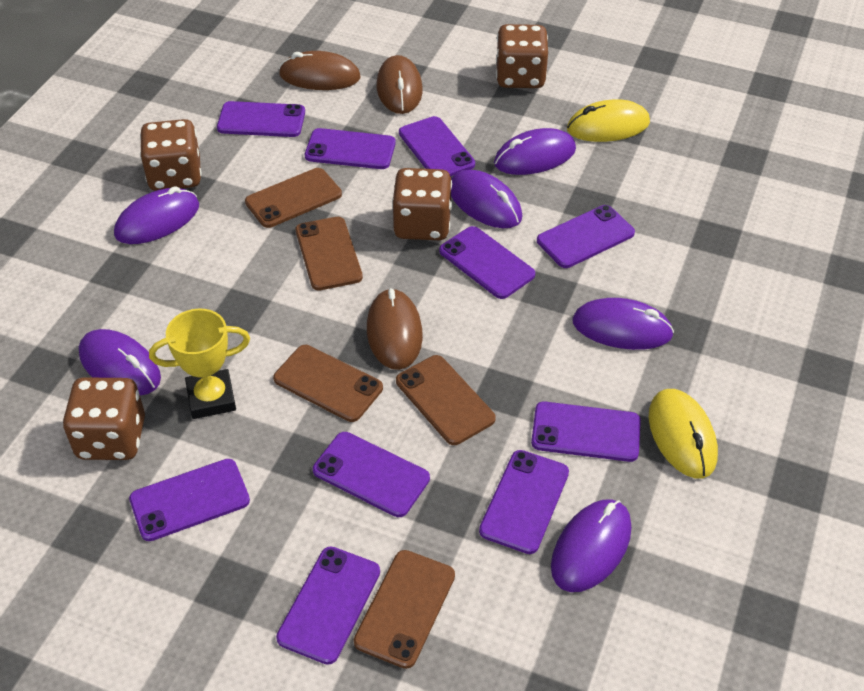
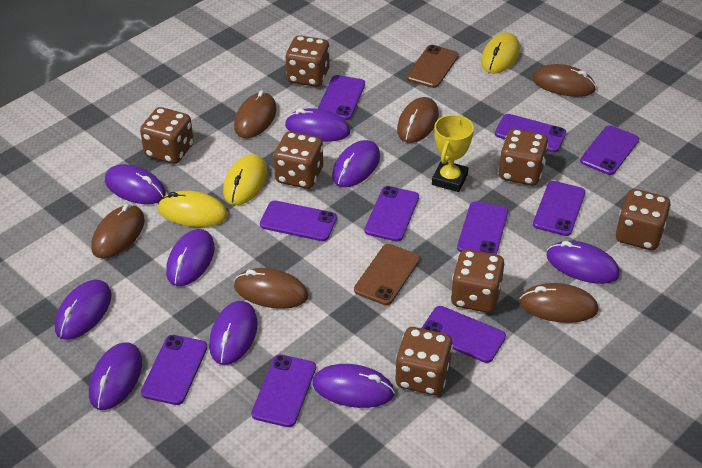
brown dice: [63,377,145,460] [140,119,202,191] [392,168,452,240] [496,24,548,88] = 4 -> [140,107,194,164] [274,131,323,189] [285,35,330,87] [395,327,453,395] [451,249,504,313] [498,129,548,186] [616,189,671,250] = 7
brown mouse: [279,51,361,90] [367,288,423,370] [377,55,423,114] = 3 -> [91,204,145,259] [234,90,277,138] [234,268,309,309] [397,97,439,143] [519,283,599,323] [532,64,596,97] = 6
brown phone: [245,168,342,228] [273,345,383,422] [295,217,363,291] [354,550,455,669] [396,355,496,445] = 5 -> [354,244,420,305] [406,45,459,88] = 2
purple mouse: [79,329,161,395] [114,186,199,244] [451,170,522,228] [494,128,576,175] [551,499,631,592] [572,298,674,350] = 6 -> [55,279,112,340] [89,342,142,410] [105,164,166,204] [166,229,215,286] [209,301,258,365] [285,108,350,142] [313,364,395,408] [332,140,380,187] [546,241,620,284] = 9
yellow mouse: [567,99,650,142] [649,389,718,478] = 2 -> [158,191,228,227] [223,154,267,205] [481,32,520,73] = 3

